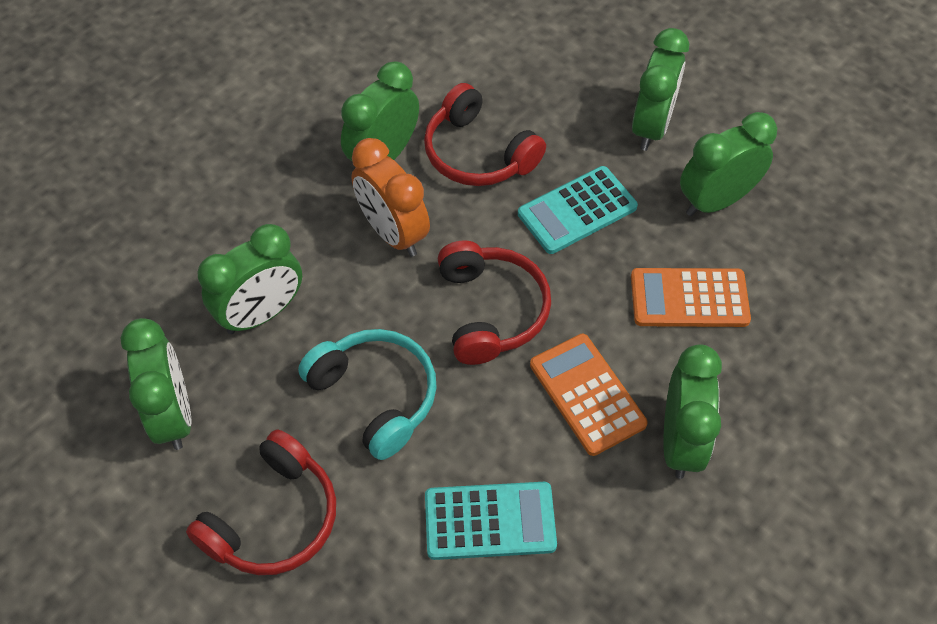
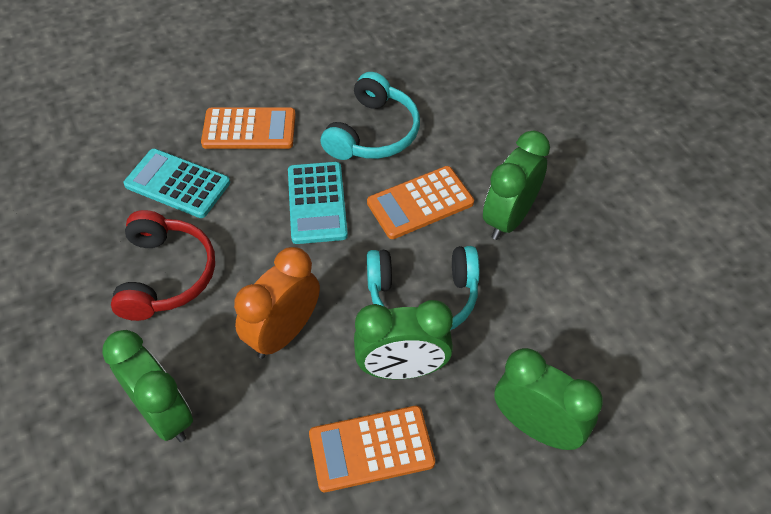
green clock: [120,318,191,450] [197,224,302,334] [341,61,419,161] [632,28,689,151] [663,344,722,479] [680,112,777,216] = 6 -> [102,330,193,442] [354,300,453,379] [483,130,550,240] [494,348,603,450] = 4
orange calculator: [530,334,648,456] [631,268,751,327] = 2 -> [201,108,296,149] [309,406,435,492] [367,166,474,239] = 3
red headphones: [186,430,336,575] [424,83,546,186] [438,240,551,365] = 3 -> [111,210,215,321] = 1
turquoise headphones: [298,329,437,460] = 1 -> [320,72,420,160] [367,246,480,330] = 2

